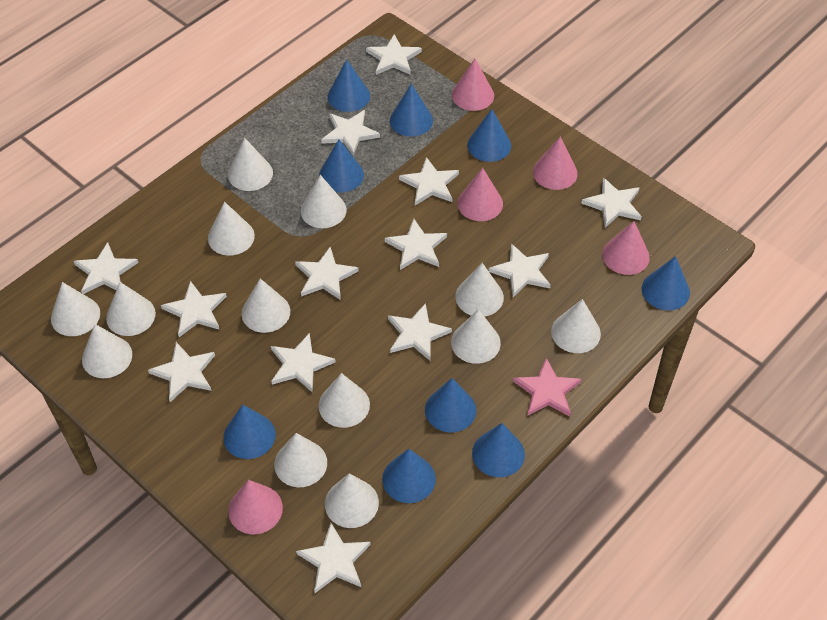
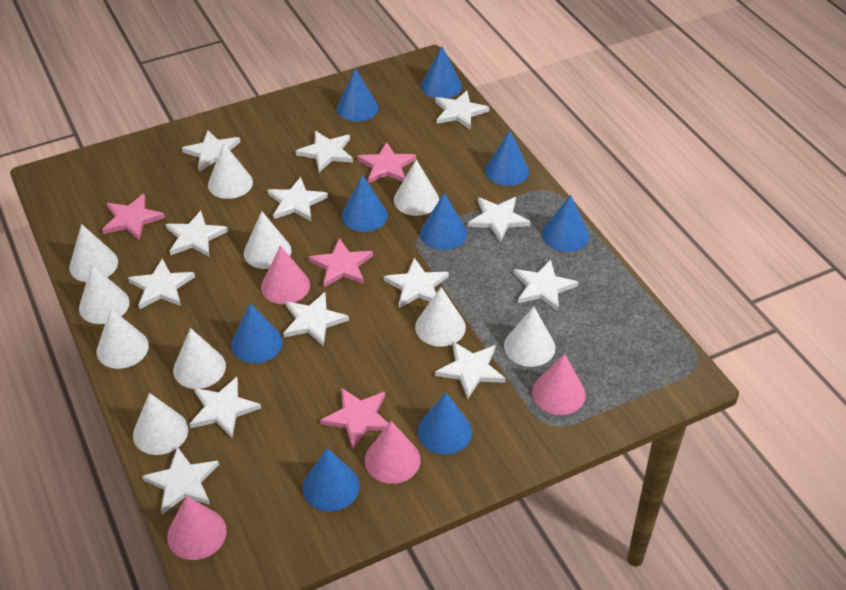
pink cone: [228,480,283,534] [452,59,494,111] [457,168,503,221] [533,137,578,190] [602,221,650,275] = 5 -> [167,496,227,560] [261,246,310,304] [365,421,421,484] [532,353,586,415] = 4
pink star: [513,358,581,416] = 1 -> [102,194,165,240] [309,238,373,287] [320,388,389,449] [357,142,416,183] = 4
white cone: [51,282,100,336] [82,324,132,378] [106,282,156,336] [208,202,255,256] [228,138,273,191] [242,278,290,333] [274,433,327,487] [301,175,347,228] [318,373,370,428] [325,474,379,528] [451,309,501,364] [455,263,504,317] [551,299,601,353] = 13 -> [69,224,118,282] [79,265,130,324] [96,308,149,369] [133,393,188,455] [173,328,226,389] [208,143,253,199] [244,211,292,269] [394,159,439,216] [415,287,466,347] [504,307,555,367] = 10

